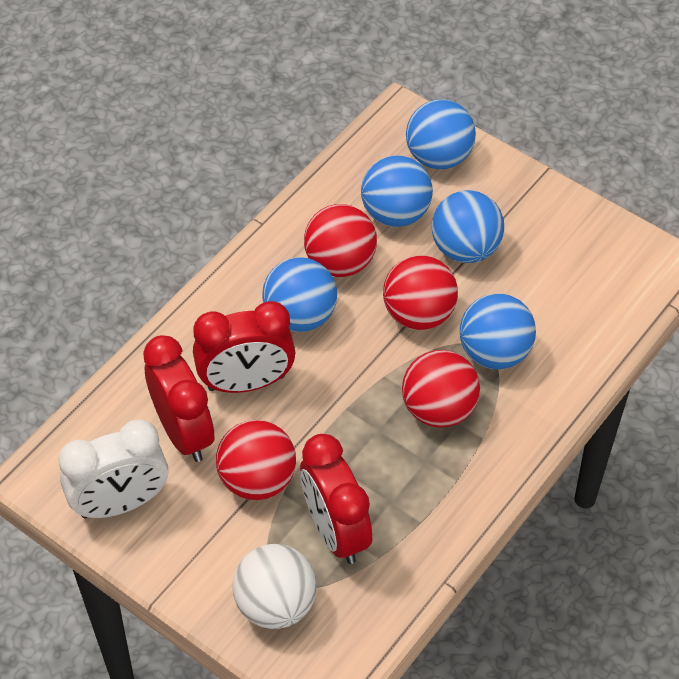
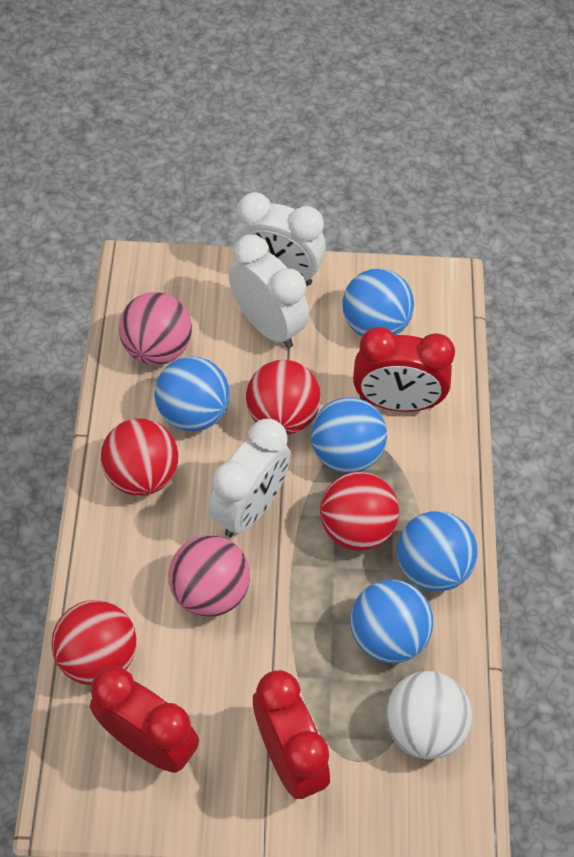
pink ball: none = 0 -> [119,292,192,365] [168,535,250,617] = 2
white clock: [58,419,168,518] = 1 -> [208,419,291,537] [229,234,309,348] [233,192,326,285] = 3

